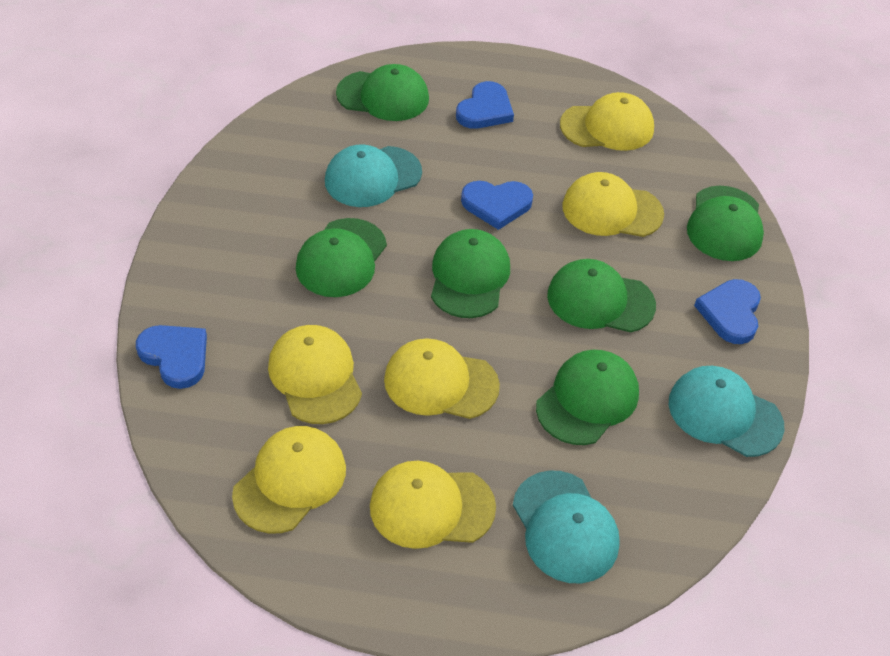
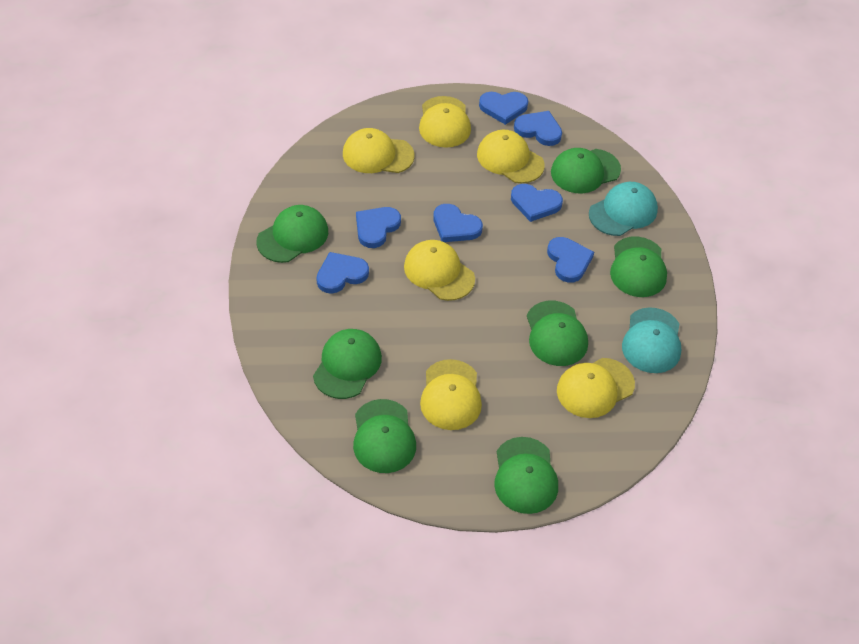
blue heart: [136,325,207,389] [456,81,514,129] [461,181,533,230] [694,279,761,344] = 4 -> [316,252,369,294] [356,207,401,248] [433,204,483,242] [479,92,528,125] [511,184,563,222] [514,111,562,146] [547,237,594,283] = 7
green cap: [296,218,387,297] [336,64,429,121] [431,229,510,318] [536,350,639,445] [547,259,656,333] [687,186,764,261] = 6 -> [257,205,328,263] [313,329,382,399] [353,399,416,473] [494,437,558,514] [527,301,588,366] [551,148,621,193] [610,236,667,297] = 7
turquoise cap: [325,144,422,207] [513,470,620,583] [669,366,785,457] = 3 -> [589,182,658,236] [622,307,681,373] = 2

